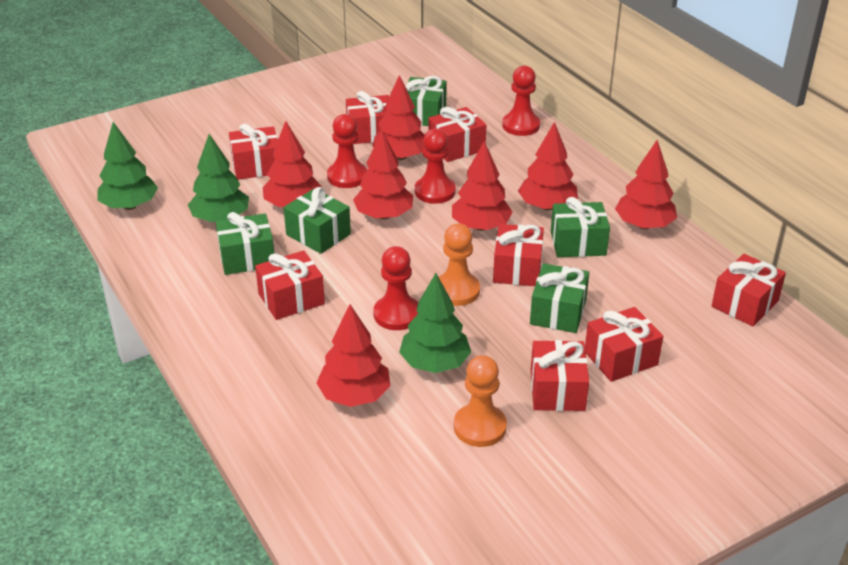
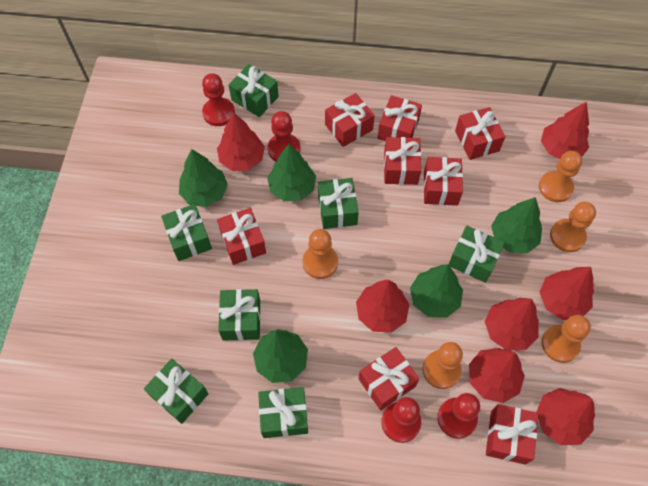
green gift: [216,212,274,275] [284,187,351,254] [405,76,447,126] [530,263,589,333] [551,197,610,257] = 5 -> [144,359,209,424] [161,204,212,261] [218,289,261,341] [229,64,279,117] [258,387,308,438] [318,178,359,229] [448,225,505,283] = 7
green tree: [97,122,158,210] [188,134,249,222] [399,273,471,373] = 3 -> [179,149,228,207] [253,329,308,383] [267,144,316,201] [410,264,463,318] [491,197,542,253] = 5
orange pawn: [439,223,480,306] [454,355,507,447] = 2 -> [303,229,338,279] [423,342,463,389] [539,151,582,202] [541,315,591,363] [550,202,596,252] = 5

